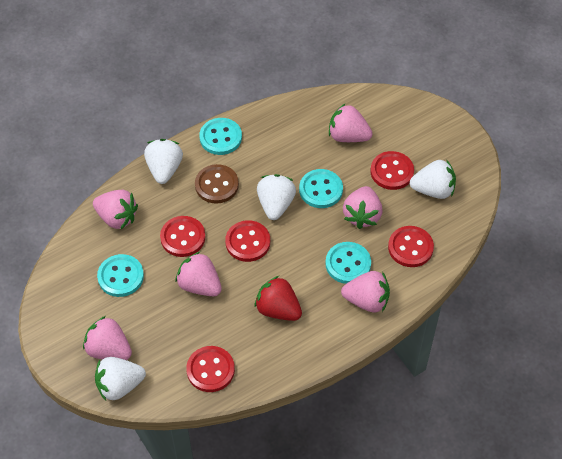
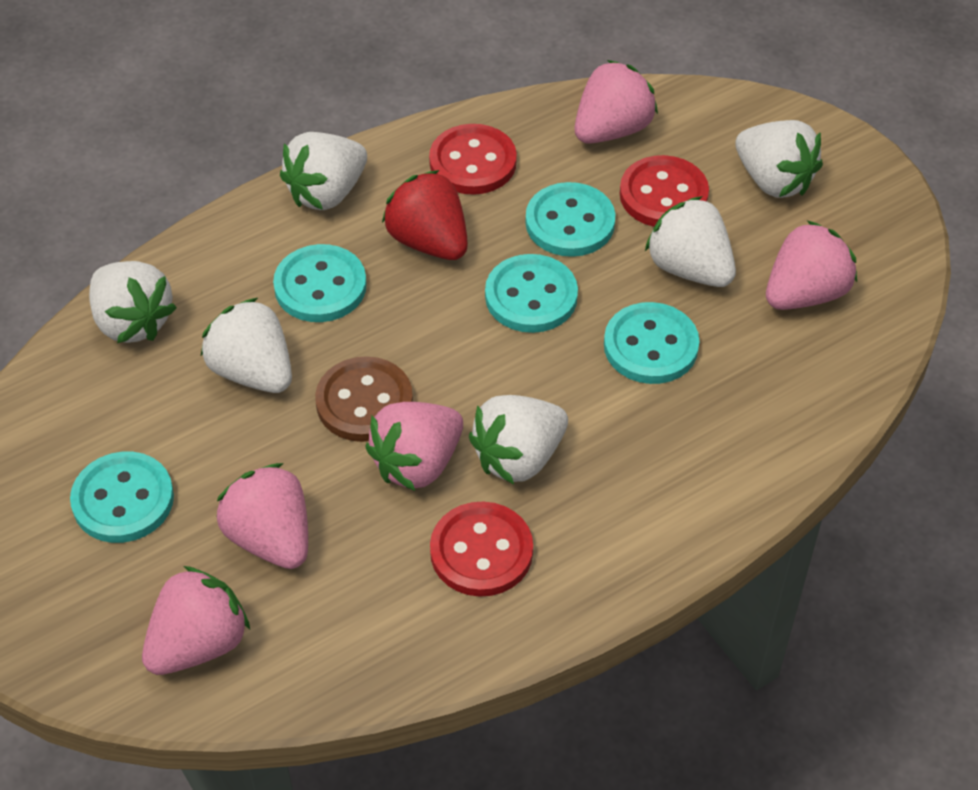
pink strawberry: [83,316,132,360] [93,190,138,229] [175,252,222,296] [329,104,373,142] [341,271,390,312] [343,186,382,229] = 6 -> [142,566,250,675] [216,463,308,569] [365,402,463,491] [575,60,658,144] [766,220,857,310] = 5
red button: [160,216,205,257] [186,346,235,392] [225,220,270,262] [370,151,414,190] [388,226,434,267] = 5 -> [429,124,517,195] [430,501,533,597] [620,155,709,227] = 3
turquoise button: [97,254,144,297] [199,118,242,155] [299,169,343,208] [325,242,371,284] = 4 -> [70,452,174,543] [273,244,367,322] [485,254,578,333] [525,182,615,257] [604,302,700,384] = 5
white strawberry: [95,357,146,401] [144,139,183,184] [257,174,296,220] [410,159,456,199] = 4 -> [89,261,177,343] [201,298,292,393] [280,132,367,210] [469,395,568,484] [645,196,736,287] [735,120,823,198] = 6

